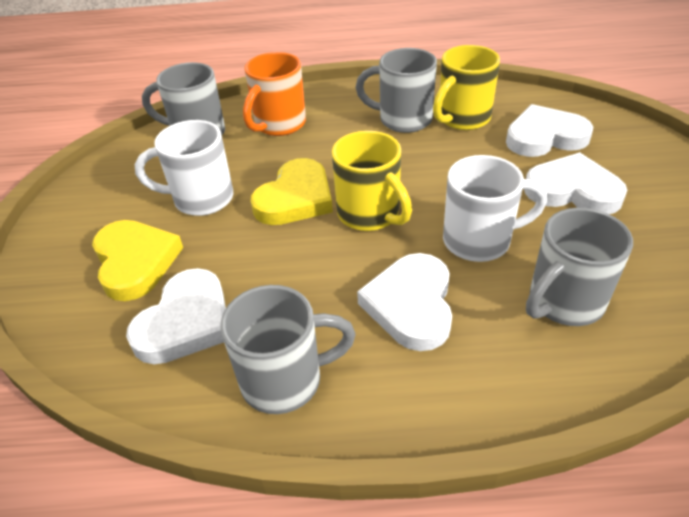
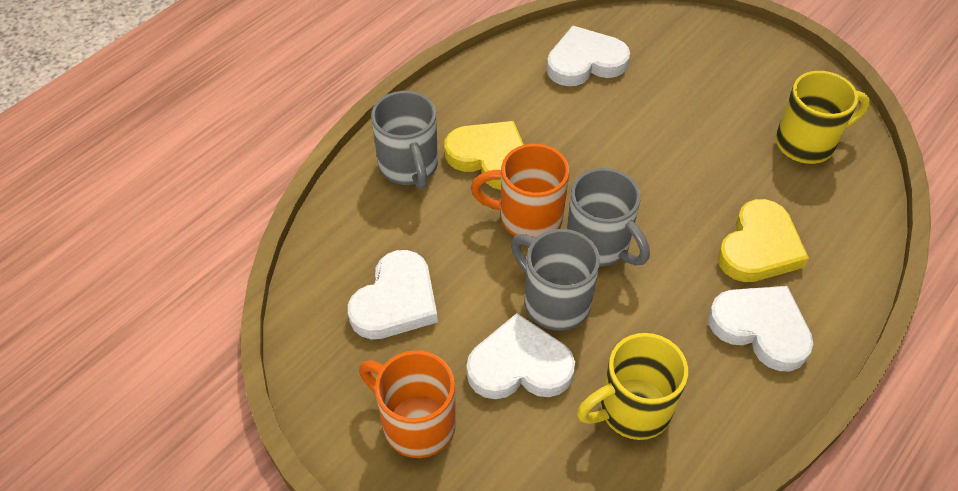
grey mug: [142,62,225,135] [220,285,356,414] [356,48,437,133] [526,208,633,326] = 4 -> [371,91,438,189] [511,229,600,331] [567,168,650,266] = 3
orange mug: [243,52,306,136] = 1 -> [359,350,456,458] [471,144,569,239] = 2
white mug: [135,120,233,216] [443,155,547,262] = 2 -> none = 0

